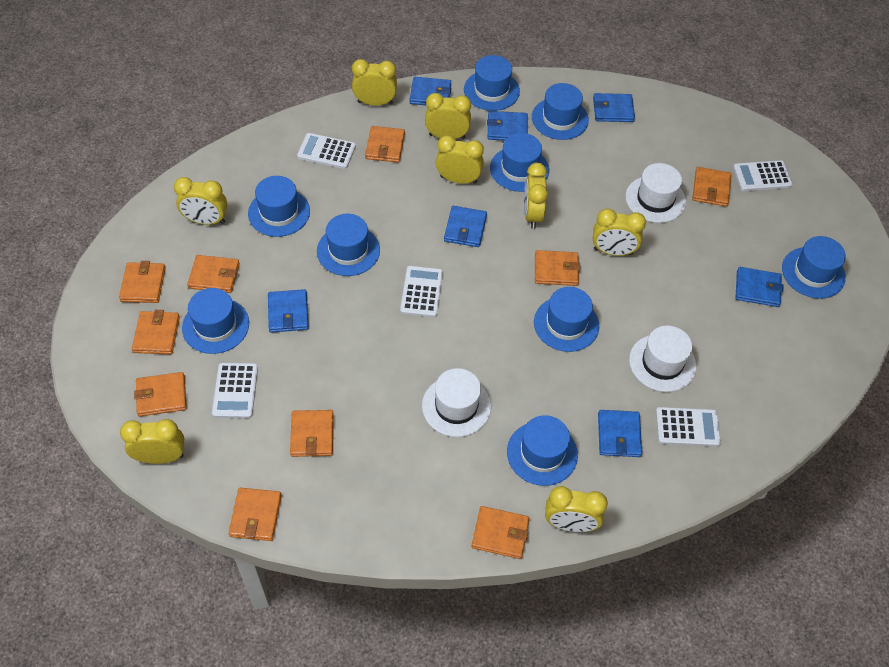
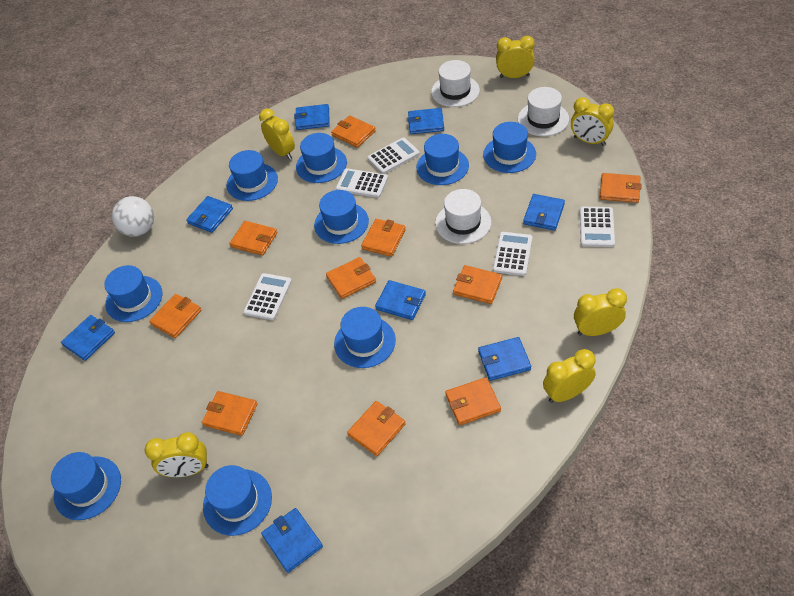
blue wallet: [268,289,309,333] [410,77,451,106] [444,206,487,247] [487,111,528,140] [593,93,635,122] [598,410,642,457] [735,267,783,307] = 7 -> [61,315,115,361] [186,196,233,233] [261,508,323,573] [294,104,330,130] [375,280,426,320] [408,108,444,134] [478,337,531,381] [523,194,565,231] = 8
white ball: none = 0 -> [112,196,154,237] = 1
yellow clock: [120,419,184,464] [174,177,227,225] [352,59,397,106] [425,93,471,139] [436,135,484,184] [524,163,548,229] [545,486,608,532] [593,209,646,256] = 8 -> [145,432,208,477] [259,109,295,160] [496,36,535,78] [543,349,596,403] [571,97,614,146] [574,288,627,336] = 6

